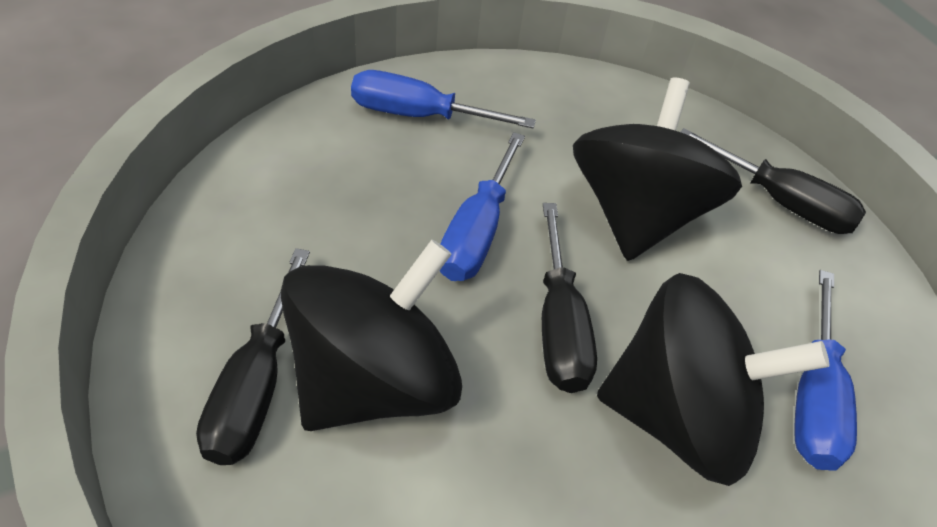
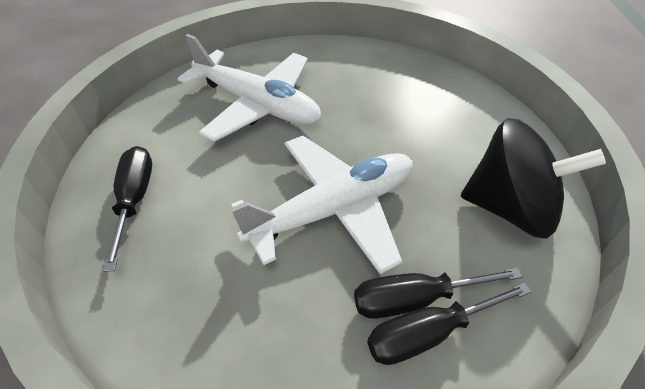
black spinning top: [281,240,462,431] [573,78,742,261] [597,273,829,486] = 3 -> [461,118,606,239] = 1
blue screwdriver: [351,70,536,129] [440,132,525,281] [794,270,857,471] = 3 -> none = 0
white plane: none = 0 -> [177,34,321,142] [231,136,413,275] = 2

